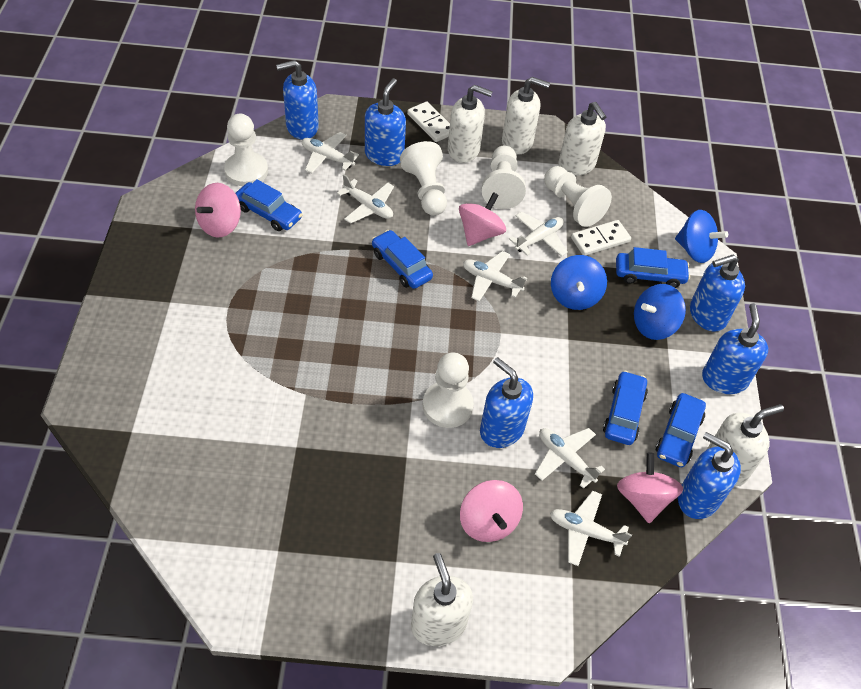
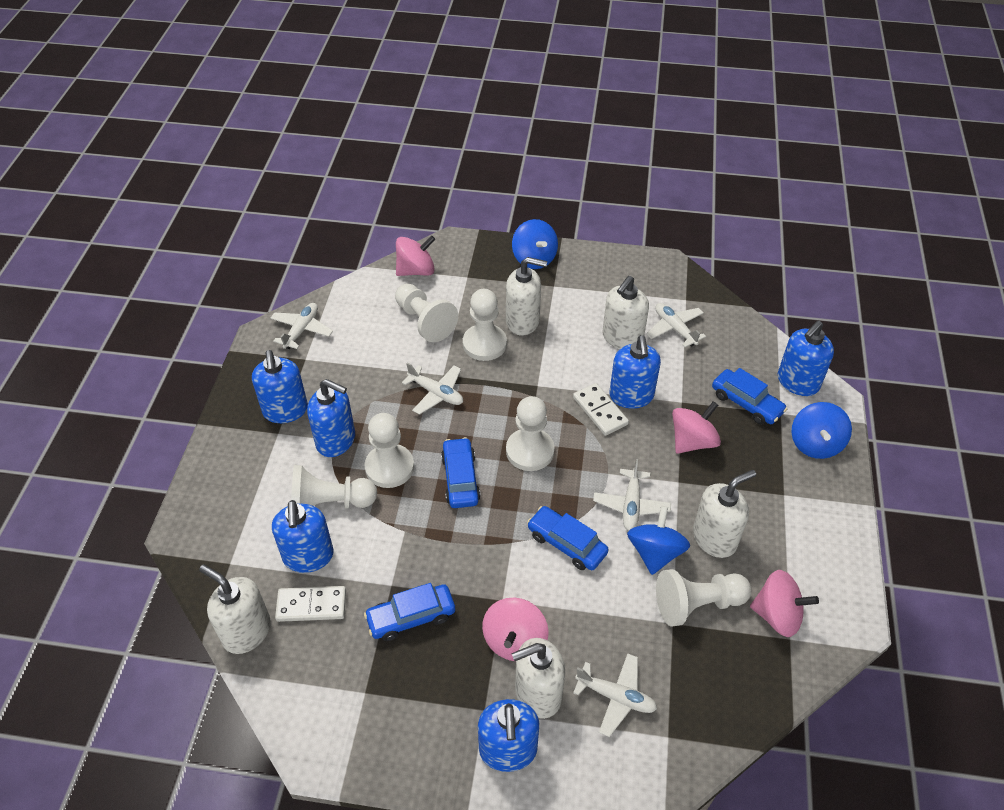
blue car: [235,179,303,231] [372,230,433,289] [603,371,648,445] [616,247,690,288] [656,393,706,467] = 5 -> [364,583,455,641] [441,437,481,508] [527,506,609,570] [712,368,787,425] = 4
white pawn: [224,114,268,186] [400,141,447,215] [423,353,474,428] [482,145,526,209] [544,166,612,227] = 5 -> [291,465,377,508] [364,413,414,488] [395,283,458,342] [463,289,507,361] [506,396,555,471] [656,569,751,627] = 6
white plane: [302,132,359,173] [337,174,394,224] [463,251,527,301] [509,212,568,257] [535,428,605,489] [550,491,632,566] = 6 -> [270,303,333,349] [402,362,463,415] [573,653,657,737] [593,459,671,531] [646,303,706,348] = 5

